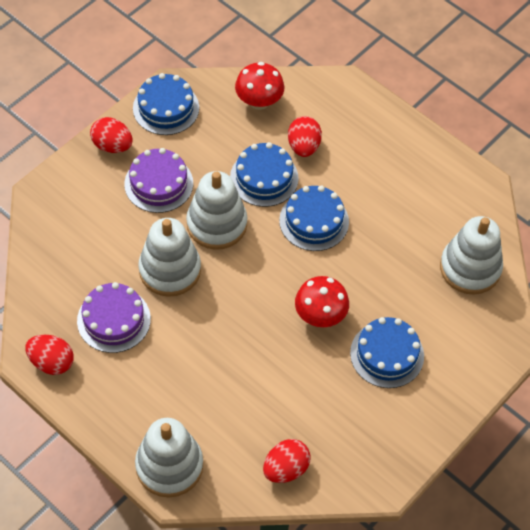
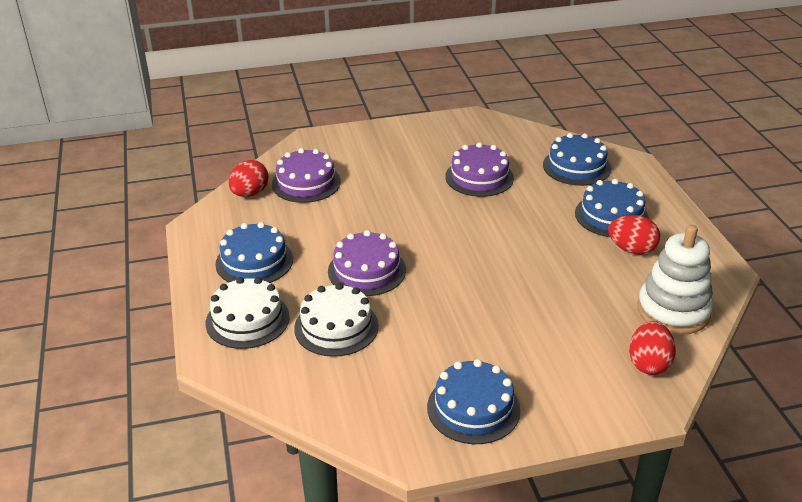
purple cake: [77,282,151,353] [124,148,193,213] = 2 -> [272,148,341,203] [328,230,406,296] [445,142,514,197] = 3
red egg: [25,335,74,375] [90,117,133,153] [263,439,311,483] [288,116,322,157] = 4 -> [228,160,269,197] [608,215,660,255] [629,321,676,375] = 3
red mushroom: [235,62,284,110] [295,276,349,327] = 2 -> none = 0
white cake: none = 0 -> [206,277,290,349] [294,283,379,357] = 2
white stacking toy: [135,418,203,498] [138,218,201,297] [186,171,247,250] [440,216,503,295] = 4 -> [637,225,713,335] = 1

